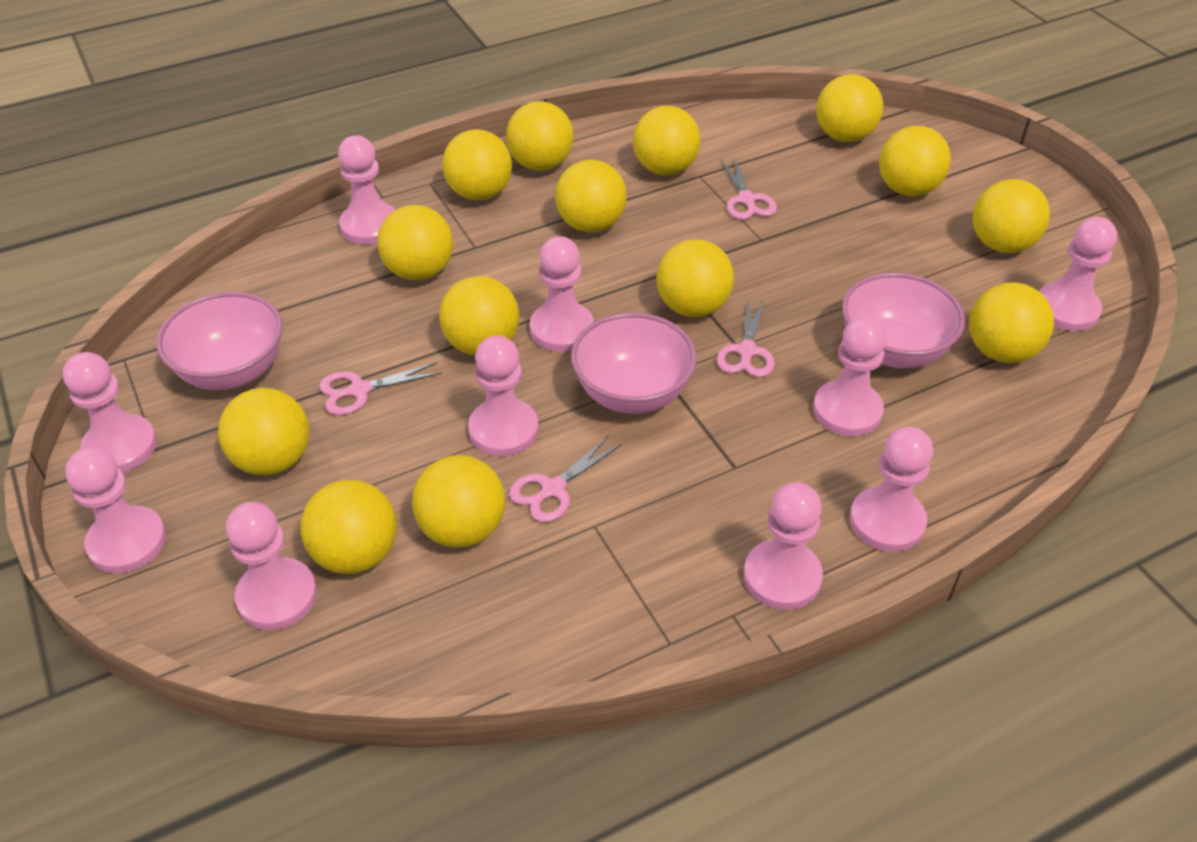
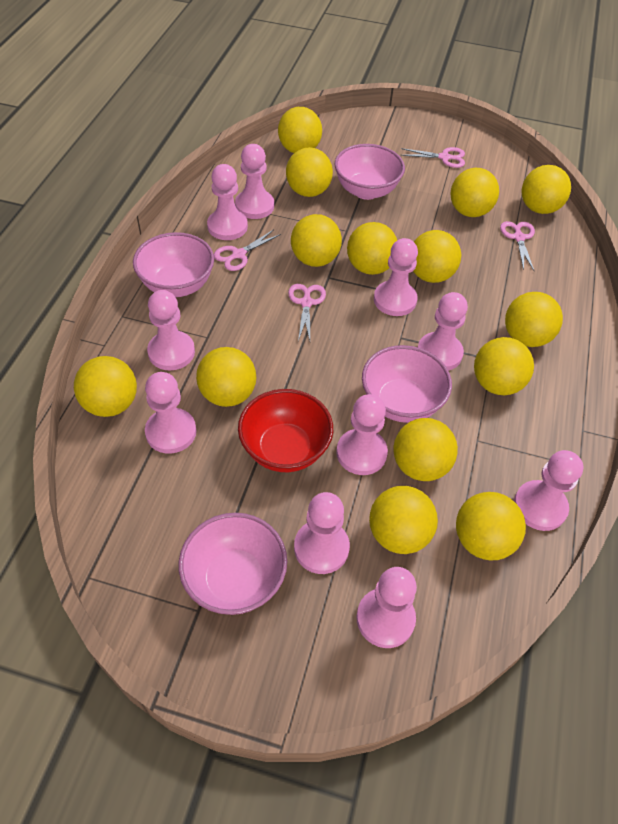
pink bowl: [156,292,283,390] [571,312,697,414] [842,272,965,368] = 3 -> [133,232,214,297] [179,513,287,615] [334,144,405,200] [362,345,452,423] = 4
red bowl: none = 0 -> [238,389,333,472] = 1

